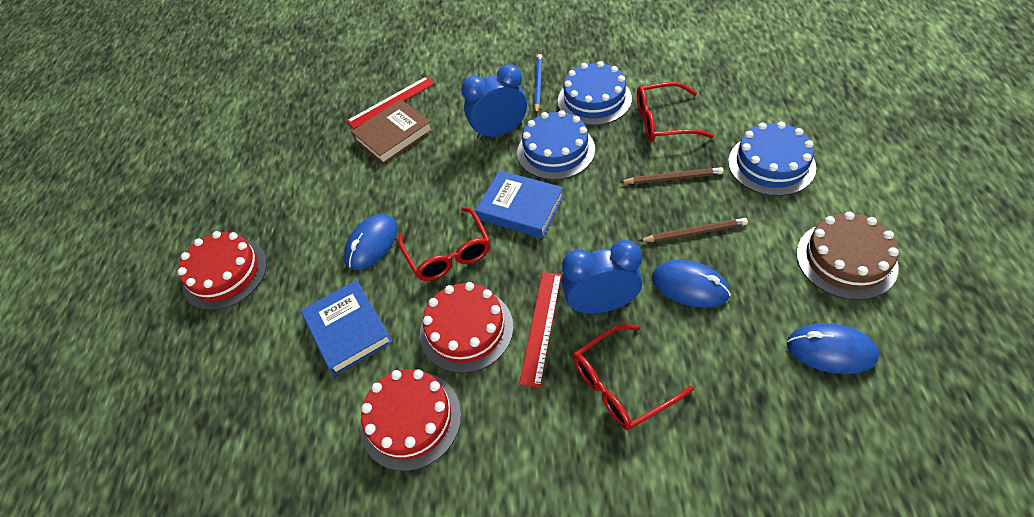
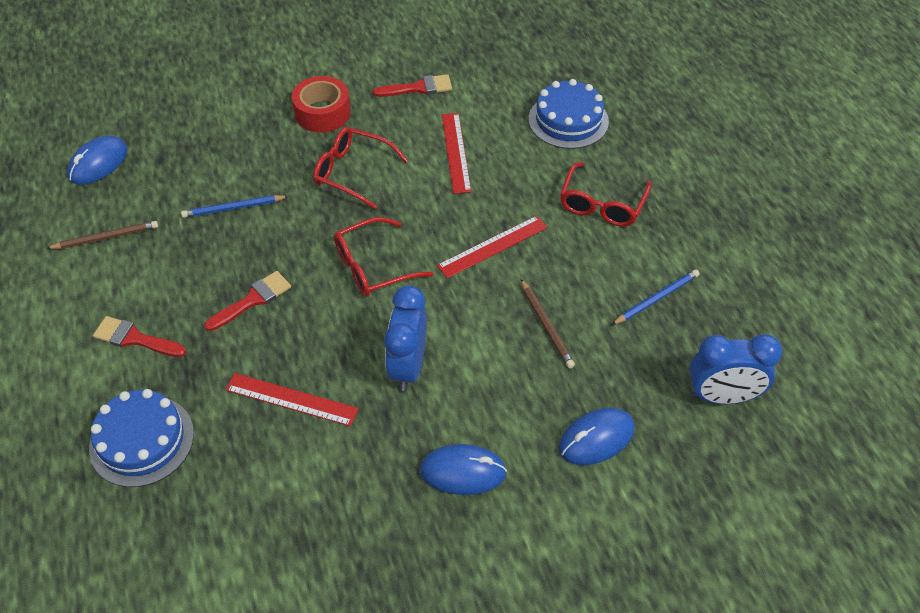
blue book: [301,280,392,376] [475,170,564,238] = 2 -> none = 0
blue cake: [517,110,595,180] [558,61,632,125] [728,122,816,196] = 3 -> [89,389,194,487] [529,79,609,149] = 2
blue pencil: [534,54,543,114] = 1 -> [181,195,289,218] [611,269,700,325] = 2
brown book: [351,99,433,165] = 1 -> none = 0
brown cake: [796,211,899,300] = 1 -> none = 0
red brush: none = 0 -> [93,316,186,357] [204,271,291,331] [373,74,452,97] = 3
red cake: [178,231,267,310] [360,369,461,471] [420,282,513,373] = 3 -> none = 0
red ruler: [347,76,435,129] [519,272,561,388] = 2 -> [226,373,359,426] [437,216,547,278] [442,113,471,194] = 3
red tape: none = 0 -> [292,76,351,132] = 1

